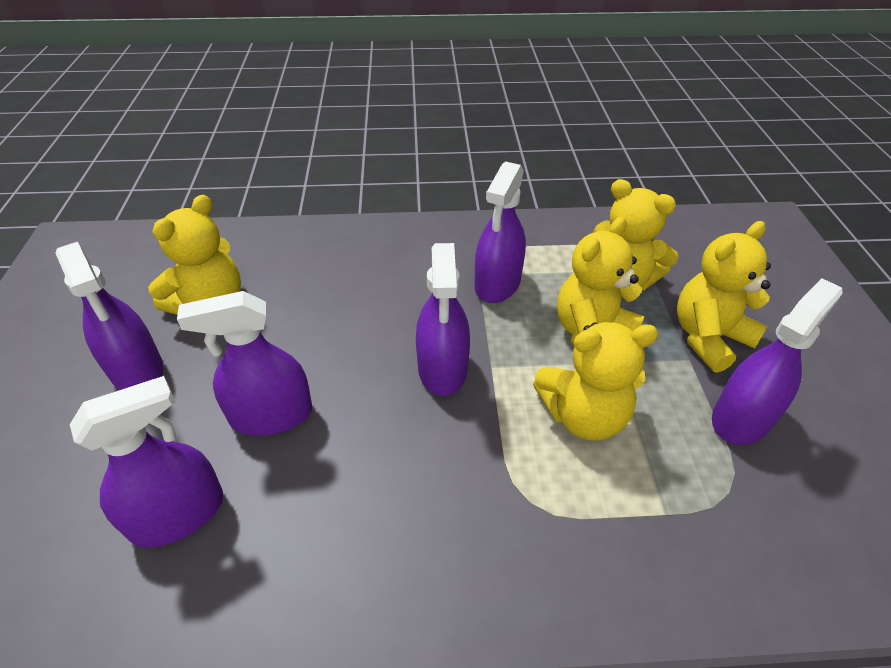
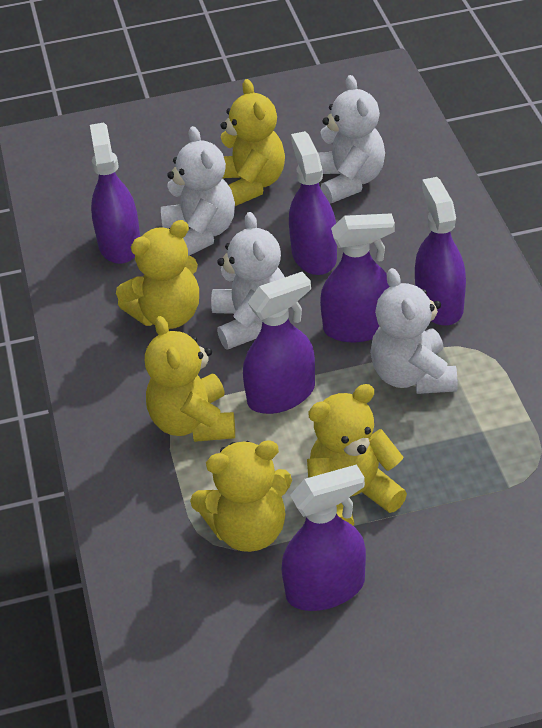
white teddy bear: none = 0 -> [161,126,235,256] [211,212,285,350] [318,75,385,203] [370,268,457,394] = 4

